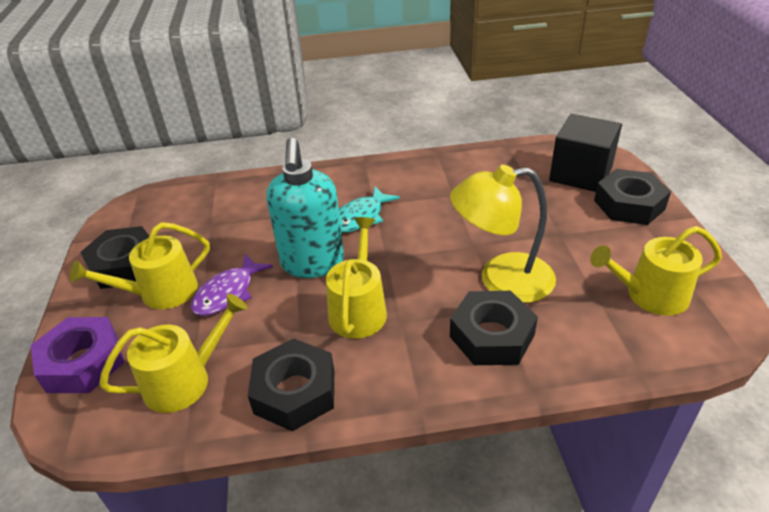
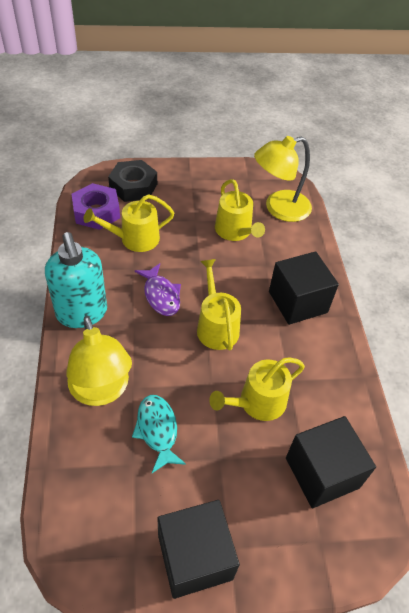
black cube: [549,114,622,192] = 1 -> [157,500,240,599] [269,251,339,325] [286,416,376,508] = 3
black nut: [80,226,149,289] [248,338,334,431] [450,291,538,365] [594,169,671,225] = 4 -> [108,160,157,202] = 1
yellow lamp: [450,165,556,303] = 1 -> [66,316,132,406] [254,136,312,222] = 2

